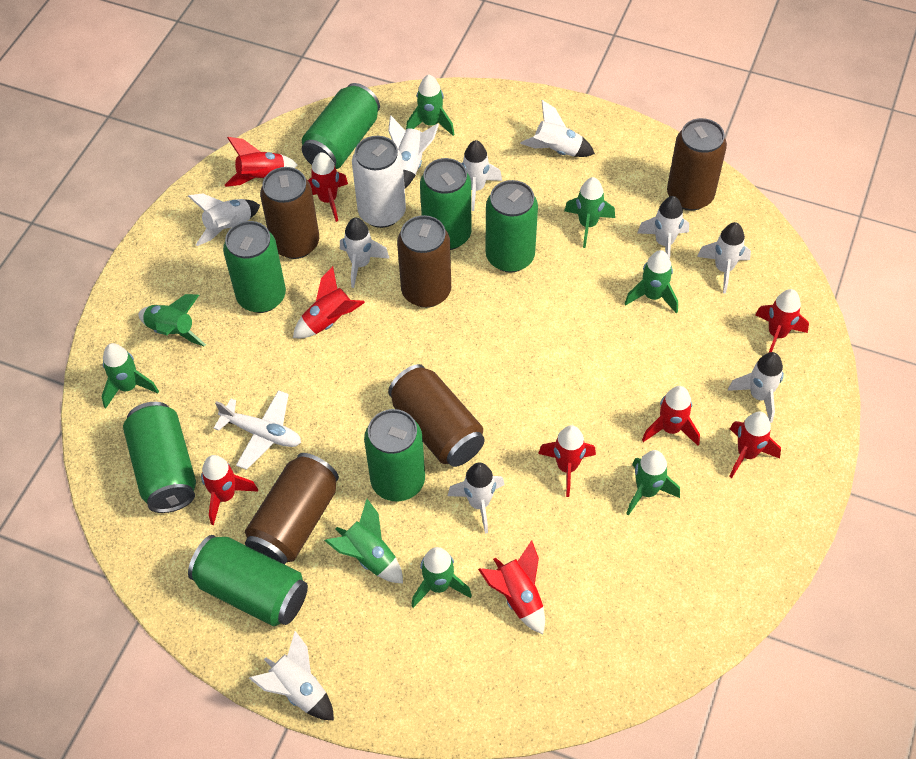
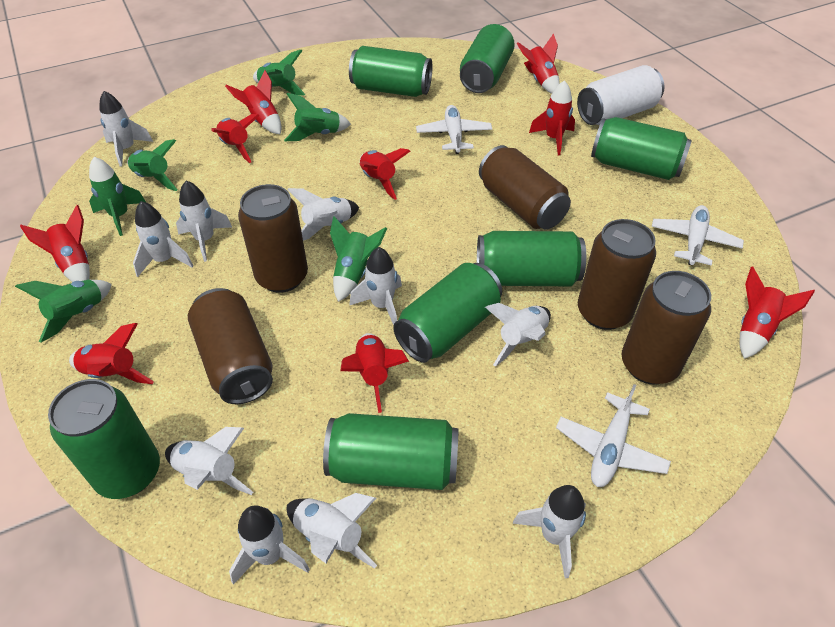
green rocket: [101,343,159,408] [138,294,206,347] [325,499,403,583] [406,75,455,136] [411,547,472,608] [564,177,615,248] [624,250,678,314] [626,450,680,516] = 8 -> [15,280,112,343] [89,157,146,236] [127,139,178,191] [253,50,306,96] [284,93,351,141] [330,216,387,302] = 6
white plane: [214,390,301,470] = 1 -> [416,105,492,154] [556,384,671,487] [652,205,744,266] = 3

